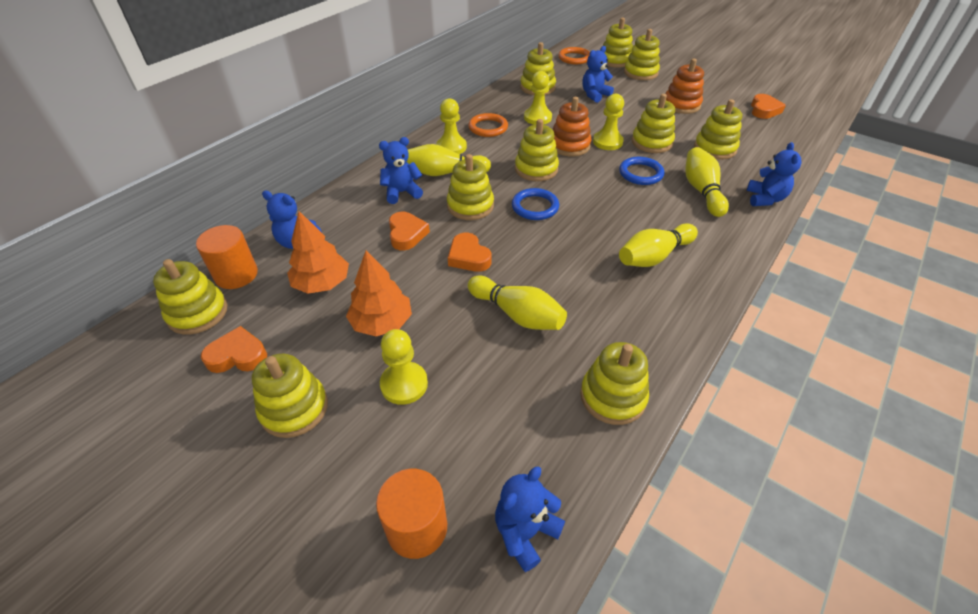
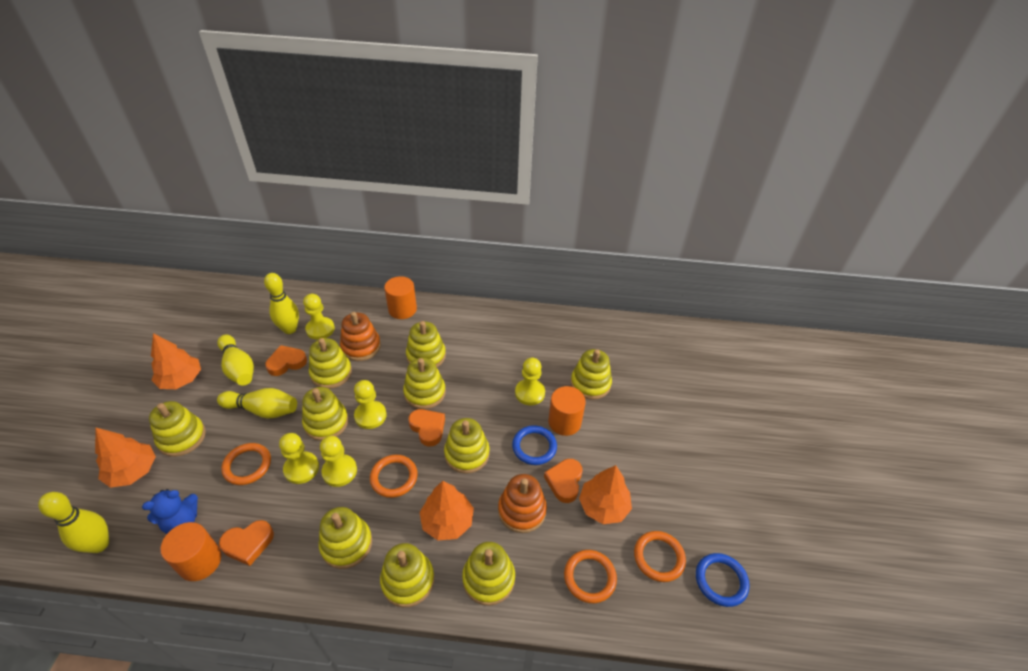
blue teddy bear: [262,191,322,249] [379,137,423,204] [495,466,565,572] [583,46,614,103] [747,142,802,206] = 5 -> [142,489,198,534] = 1
orange cylinder: [196,225,258,289] [376,469,447,559] = 2 -> [160,522,221,581] [384,276,417,319] [548,386,586,436] = 3
orange ring: [468,113,508,137] [558,47,590,64] = 2 -> [221,443,271,485] [370,455,418,498] [564,550,617,603] [634,531,686,582] = 4
orange tree: [287,211,349,294] [346,251,412,336] = 2 -> [95,428,156,488] [151,333,201,389] [419,481,474,541] [579,465,632,524] = 4
yellow pawn: [380,329,428,405] [437,98,467,154] [524,71,552,125] [593,94,624,150] = 4 -> [279,433,319,484] [303,294,335,340] [320,436,357,487] [354,380,387,429] [515,358,545,405] = 5

